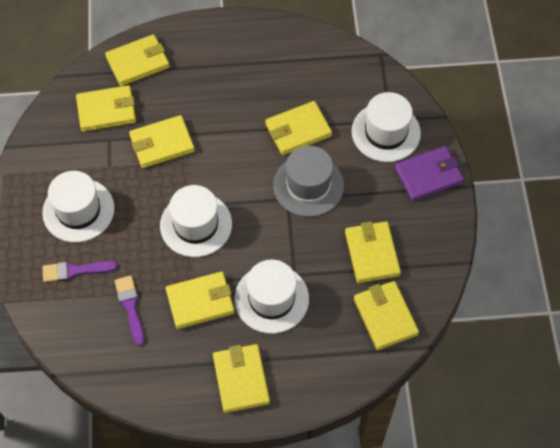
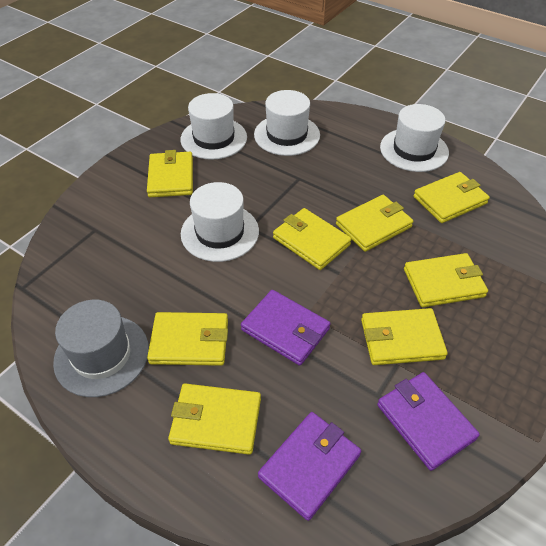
purple brush: [42,261,118,282] [114,275,144,346] = 2 -> none = 0
purple wallet: [395,146,464,201] = 1 -> [241,290,331,366] [258,412,361,521] [377,372,480,471] = 3

